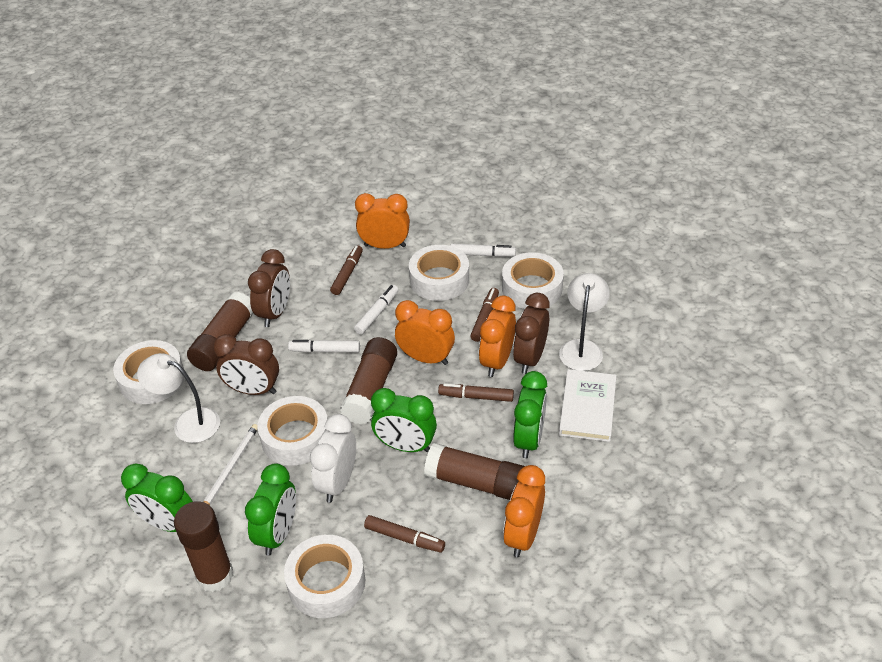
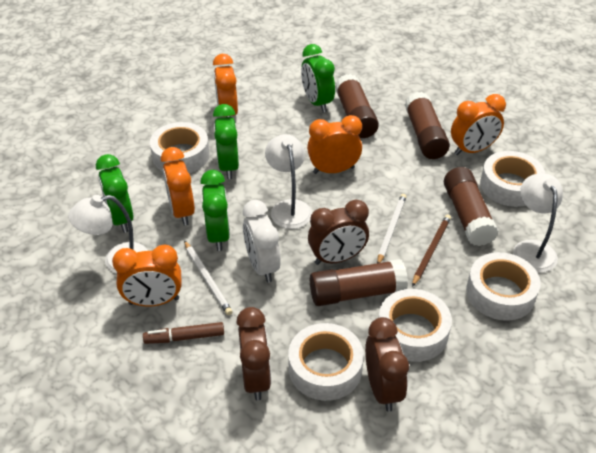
brown marker: [330,245,363,295] [364,515,445,552] [438,384,514,402] [470,288,499,342] = 4 -> [143,322,224,344] = 1
brown pencil: none = 0 -> [412,214,451,287] = 1
orange clock: [355,193,410,249] [395,300,455,365] [479,296,516,377] [503,465,545,557] = 4 -> [112,245,182,307] [161,147,195,226] [213,54,238,117] [307,115,362,174] [451,94,506,155] = 5
white book: [559,369,617,442] = 1 -> none = 0
white lamp: [137,353,220,443] [559,273,610,371] = 2 -> [68,195,148,274] [265,134,312,229] [513,173,563,273] = 3
white marker: [288,340,360,353] [354,285,399,335] [450,244,516,257] = 3 -> none = 0
white pencil: [204,424,258,505] = 1 -> [184,240,233,315] [377,194,406,263] = 2

